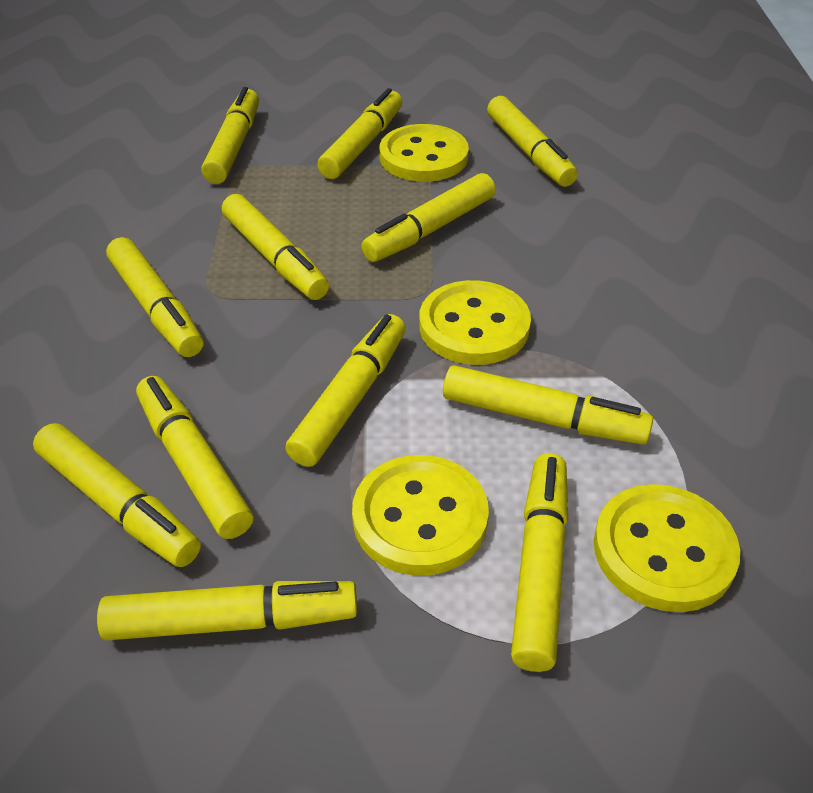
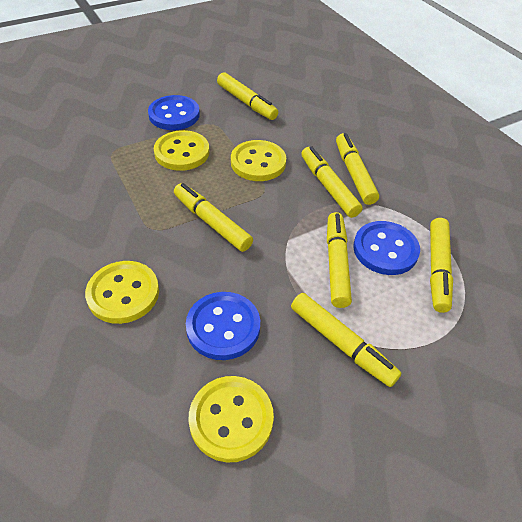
blue button: none = 0 -> [148,95,200,130] [186,292,260,360] [353,221,420,275] = 3
yellow marker: [33,423,201,567] [97,581,357,641] [106,237,203,357] [136,376,253,539] [201,87,259,184] [222,194,329,300] [285,314,406,467] [317,88,402,179] [361,173,496,262] [443,365,653,445] [487,96,578,187] [511,453,568,672] = 12 -> [174,183,253,252] [217,72,278,120] [291,293,402,387] [301,147,362,218] [327,212,352,308] [336,133,379,205] [430,218,453,313] = 7

